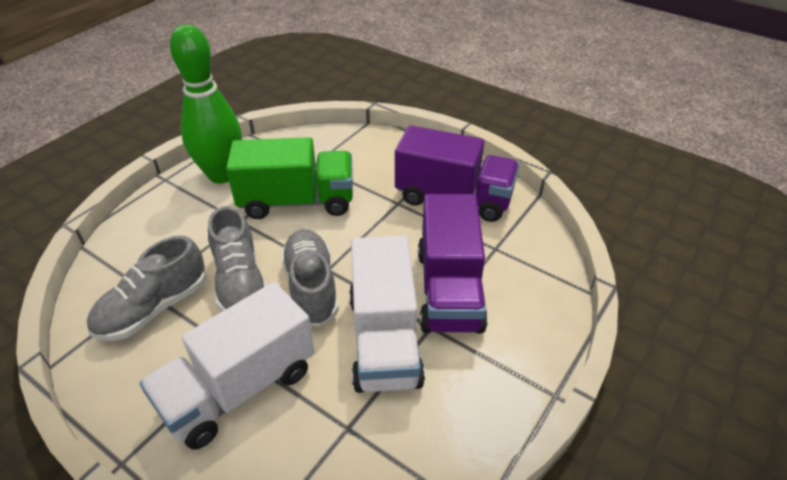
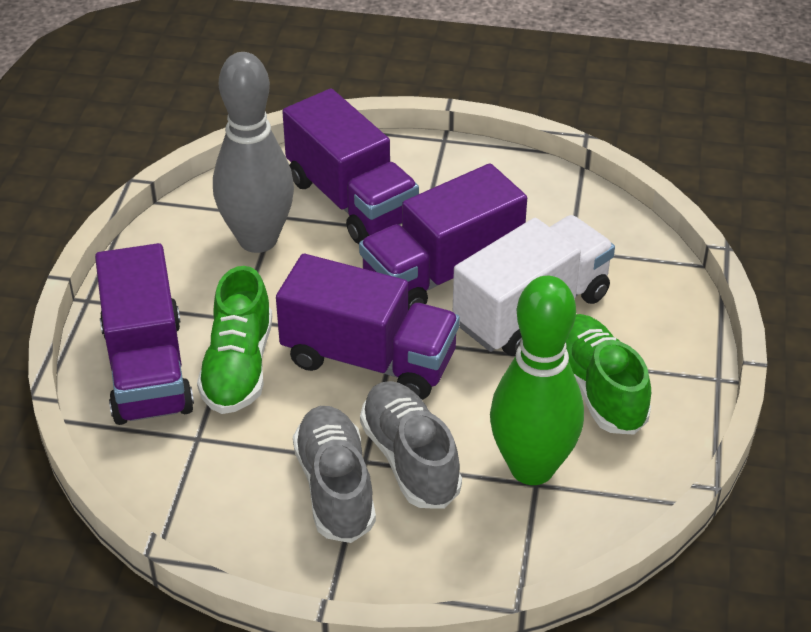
green shoe: none = 0 -> [197,266,272,414] [566,314,651,435] = 2
green truck: [226,137,353,219] = 1 -> none = 0
grey bowling pin: none = 0 -> [213,52,294,253] = 1
grey shoe: [87,236,206,341] [208,206,267,312] [281,229,339,327] = 3 -> [293,406,376,543] [360,381,462,509] = 2
purple truck: [395,125,519,222] [418,194,488,333] = 2 -> [95,243,194,425] [276,254,460,400] [282,89,419,244] [359,163,527,310] = 4
white truck: [140,282,314,450] [349,235,425,393] = 2 -> [453,215,615,356] = 1

